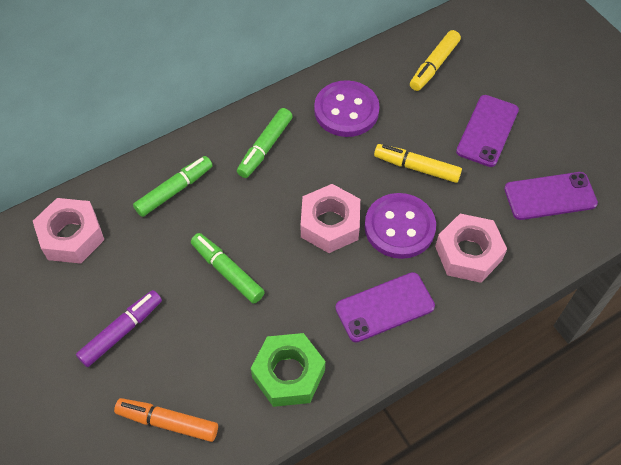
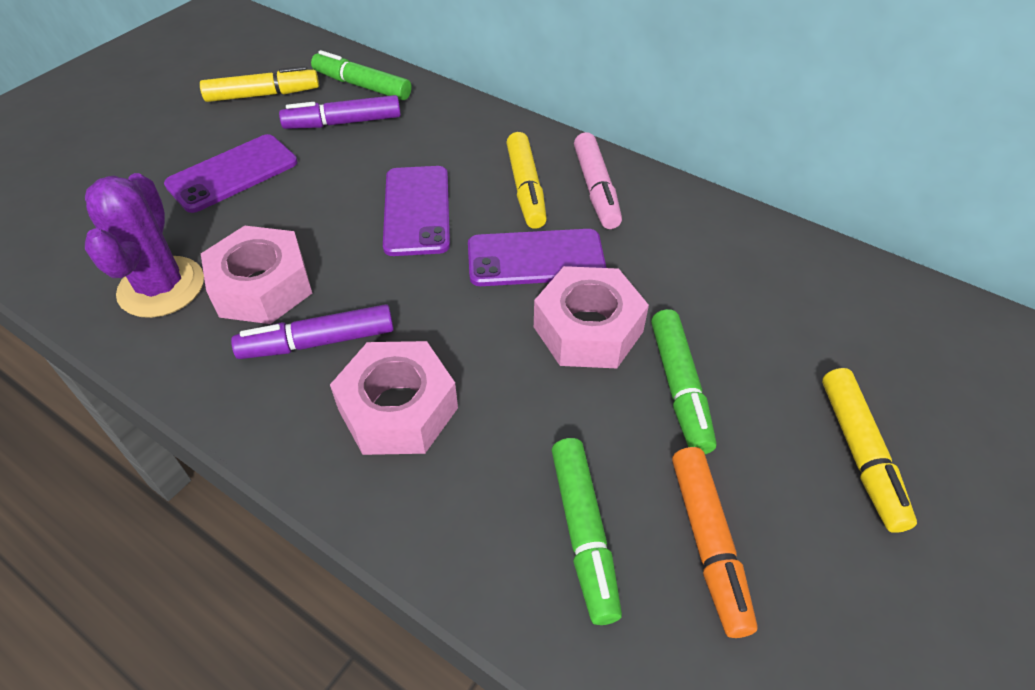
green nut: [251,333,325,407] = 1 -> none = 0
pink marker: none = 0 -> [574,132,622,229] = 1
purple button: [314,80,380,137] [364,193,436,259] = 2 -> none = 0
purple cactus: none = 0 -> [85,173,204,318] = 1
purple marker: [76,290,162,367] = 1 -> [231,304,394,359] [279,95,401,129] = 2
yellow marker: [374,144,462,183] [410,30,461,91] = 2 -> [200,66,319,102] [506,132,547,229] [822,368,917,533] = 3

